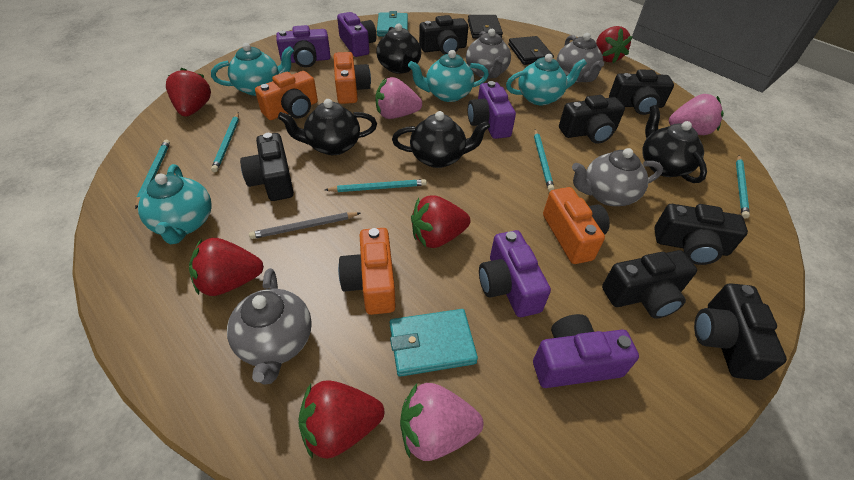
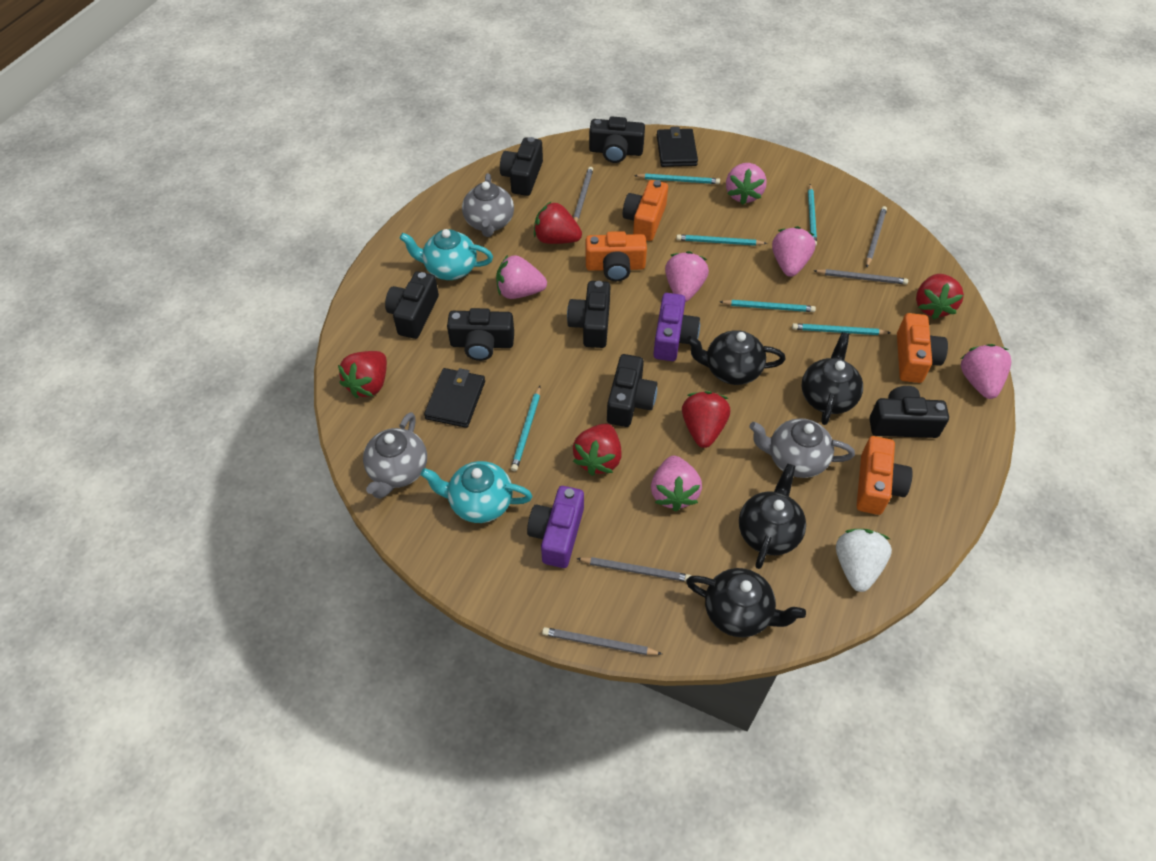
grey pencil: [249,212,360,239] = 1 -> [542,627,662,655] [573,167,593,223] [576,557,691,582] [814,269,908,285] [866,206,887,268] = 5
grey teapot: [227,268,312,385] [466,29,511,79] [556,33,604,82] [572,148,663,206] = 4 -> [363,412,427,499] [462,173,514,237] [749,418,855,478] = 3
pink strawberry: [375,77,422,119] [400,383,483,461] [669,94,724,135] = 3 -> [496,255,547,299] [651,456,702,512] [665,251,709,302] [726,163,766,205] [772,226,816,277] [961,344,1011,399] = 6
purple camera: [276,25,331,68] [337,12,377,57] [468,81,516,139] [479,230,551,317] [533,314,639,388] = 5 -> [527,486,584,568] [653,293,700,361] = 2
turquoise pencil: [135,140,170,209] [211,112,239,172] [325,179,427,192] [534,129,554,191] [736,155,750,218] = 5 -> [511,386,541,471] [634,174,720,184] [676,234,767,246] [720,300,816,312] [792,323,890,335] [808,184,817,246] = 6
turquoise teapot: [138,164,212,244] [211,43,294,96] [408,50,489,102] [506,54,587,105] = 4 -> [400,229,493,280] [421,461,533,523] = 2
turquoise wallet: [377,11,408,37] [390,309,478,377] = 2 -> none = 0
white strawberry: none = 0 -> [836,529,892,592] = 1

